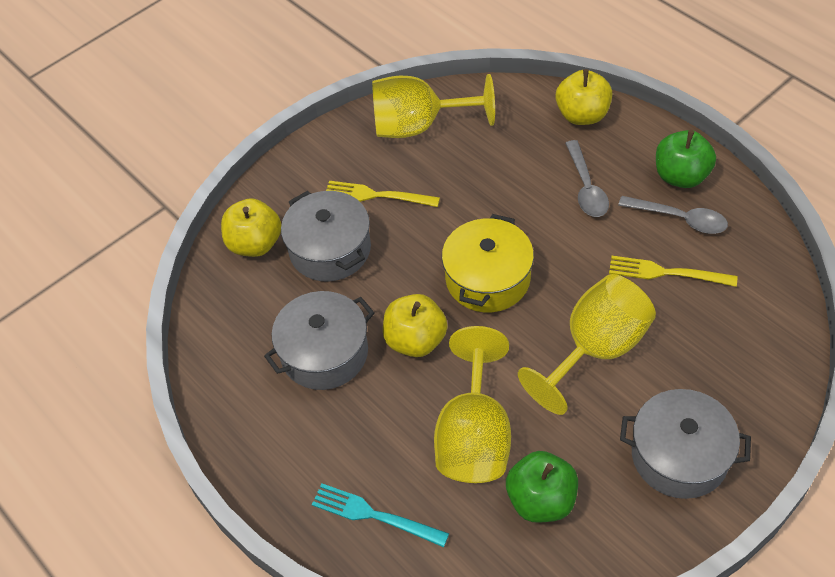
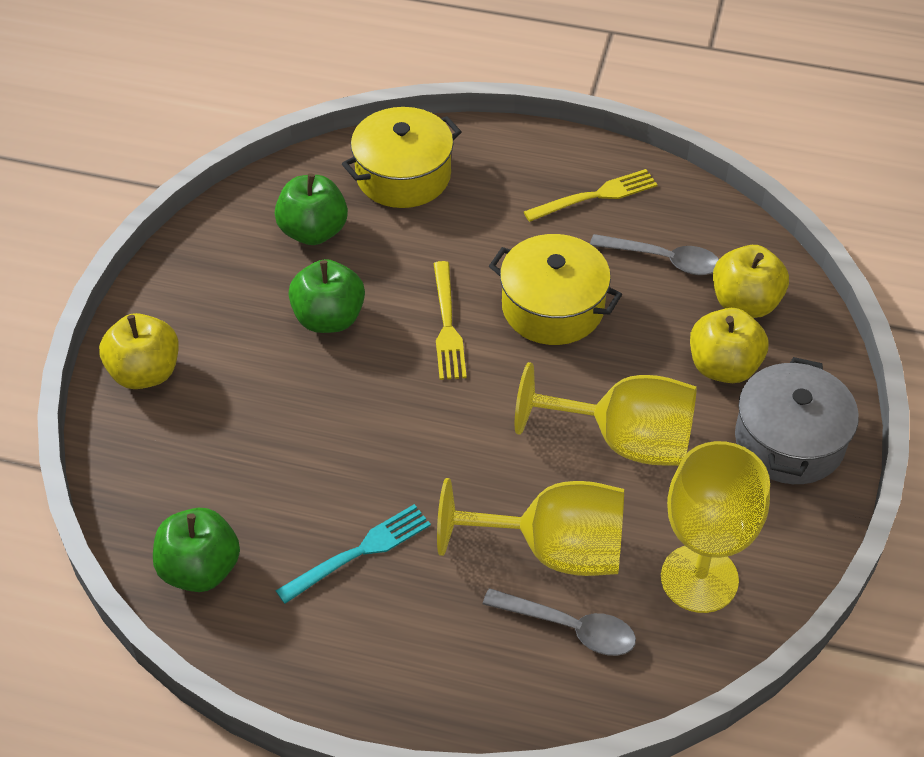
green apple: [506,451,578,523] [656,130,716,188] = 2 -> [153,508,240,592] [275,173,348,245] [288,259,365,333] = 3
grey pot: [264,291,375,390] [281,191,371,282] [620,389,751,499] = 3 -> [735,357,859,484] = 1
yellow pot: [442,214,534,312] = 1 -> [342,107,462,208] [489,234,622,345] = 2

